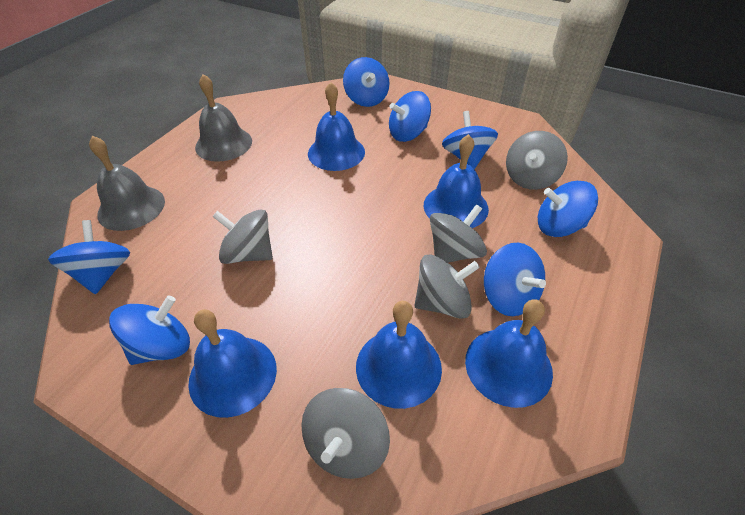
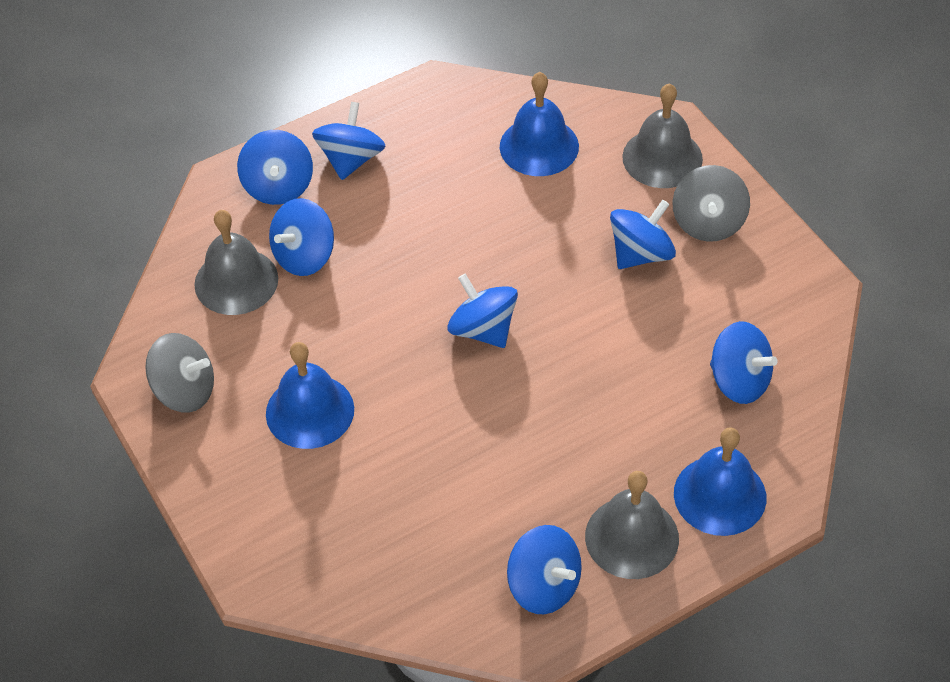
blue bell: [188,309,277,418] [308,82,365,171] [356,301,442,409] [424,134,489,228] [465,299,553,408] = 5 -> [266,342,354,449] [500,72,579,176] [674,428,766,536] = 3
grey bell: [89,136,165,231] [195,74,252,162] = 2 -> [194,210,278,315] [585,471,679,579] [622,83,703,188] = 3
grey spinning top: [212,209,273,264] [301,388,390,479] [414,254,480,319] [430,204,487,263] [506,131,568,190] = 5 -> [145,333,214,413] [672,165,750,242] = 2

